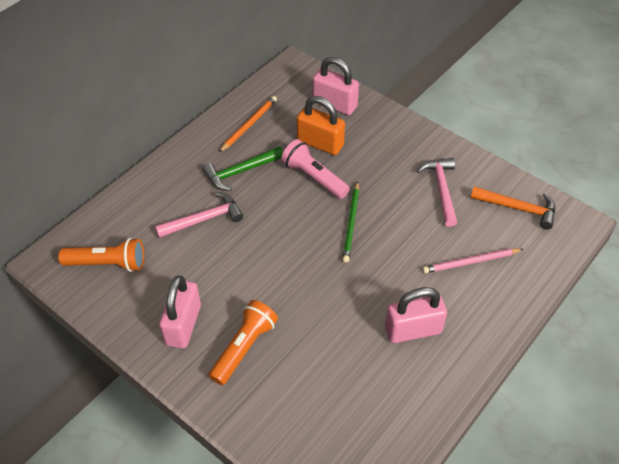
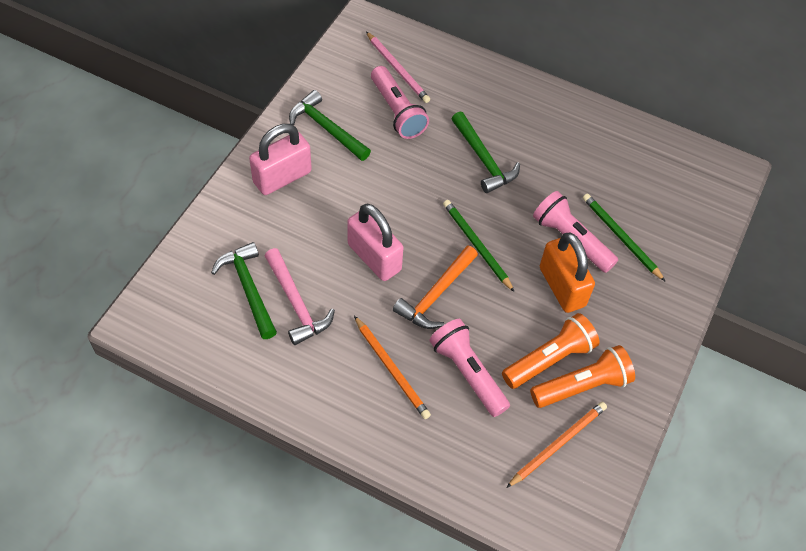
green hammer: [202,146,283,191] = 1 -> [211,242,277,339] [289,90,371,161] [452,112,520,193] = 3
green pencil: [342,181,359,263] = 1 -> [443,200,514,292] [583,194,666,282] = 2
orange pencil: [219,96,277,152] = 1 -> [354,316,431,419] [506,402,607,488] = 2
pink flashlight: [281,139,350,199] = 1 -> [371,66,429,139] [429,319,510,417] [533,191,618,273] = 3
pink hammer: [155,192,243,238] [417,158,458,227] = 2 -> [265,248,335,345] = 1
pink padlock: [159,275,201,349] [313,57,359,115] [385,287,447,343] = 3 -> [249,124,312,195] [347,203,403,281] = 2

